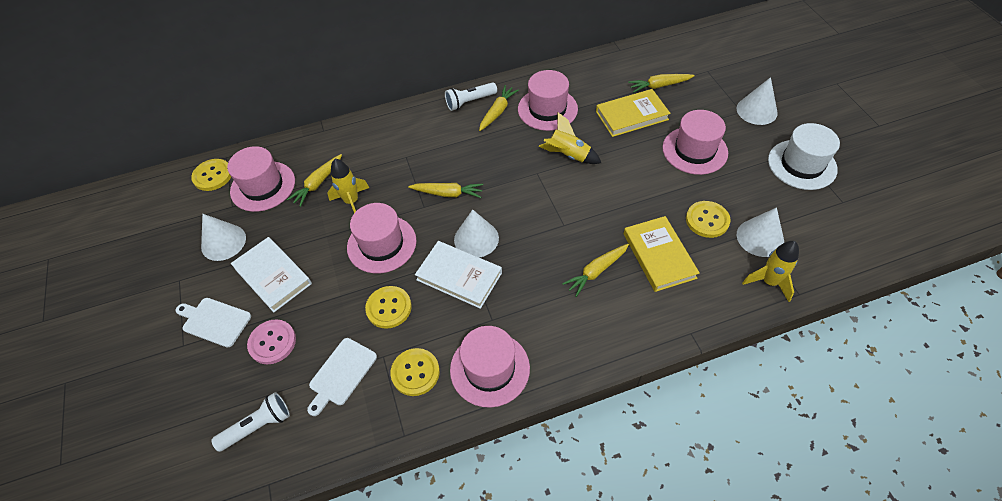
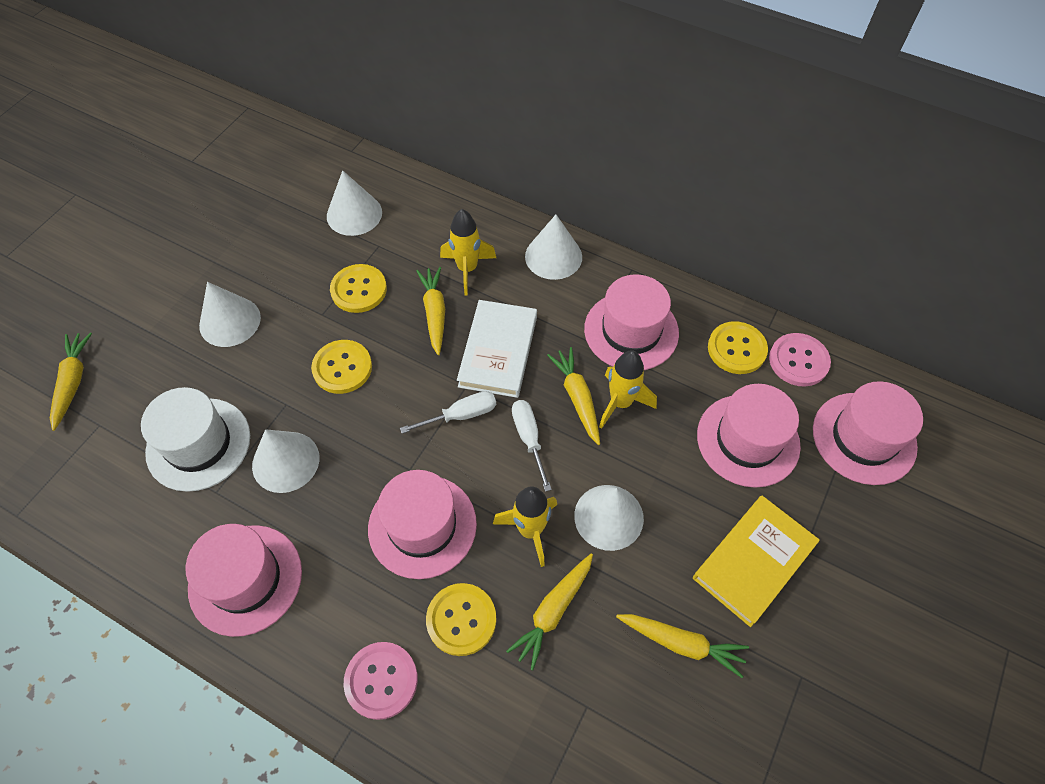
pink button: [247,319,296,364] = 1 -> [344,642,418,720] [769,333,831,387] = 2
white book: [231,237,312,312] [415,241,502,309] = 2 -> [457,300,537,398] = 1
white cone: [201,214,246,261] [454,209,499,257] [737,77,778,125] [737,207,784,257] = 4 -> [199,282,261,347] [252,429,319,493] [327,170,382,236] [525,215,582,280] [574,485,644,551] = 5
white cutting board: [176,298,251,348] [307,338,377,416] = 2 -> none = 0
white flashlight: [211,392,290,452] [445,82,497,111] = 2 -> none = 0
white screwdriver: none = 0 -> [400,391,496,434] [512,400,552,492] = 2
yellow book: [596,89,671,137] [624,216,700,292] = 2 -> [693,496,820,627] = 1

